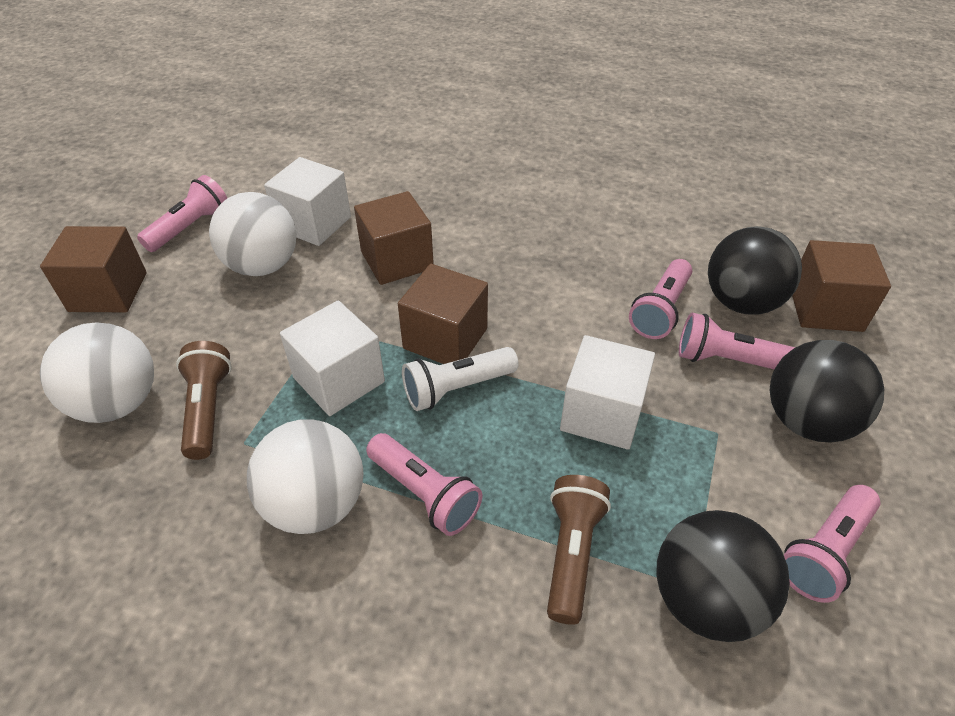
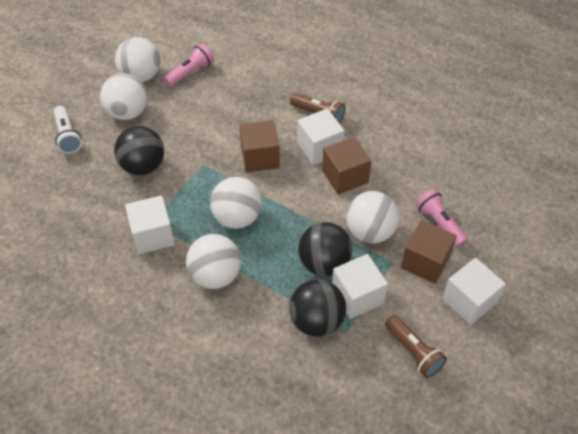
brown cube: [40,226,147,312] [354,191,434,285] [398,264,488,364] [792,240,891,332] = 4 -> [239,120,280,172] [322,137,372,194] [401,220,457,284] = 3
pink flashlight: [137,175,227,252] [366,433,482,536] [629,259,692,339] [679,313,796,369] [784,485,880,603] = 5 -> [164,44,214,87] [416,189,468,247] = 2
white ball: [40,322,154,423] [209,192,296,276] [247,419,363,534] = 3 -> [100,73,148,120] [115,37,161,82] [186,234,241,289] [210,177,262,229] [346,191,399,243] = 5
white cube: [264,157,351,246] [280,300,385,416] [560,335,655,450] = 3 -> [125,195,175,254] [297,108,345,165] [332,254,388,319] [442,258,506,325] = 4

